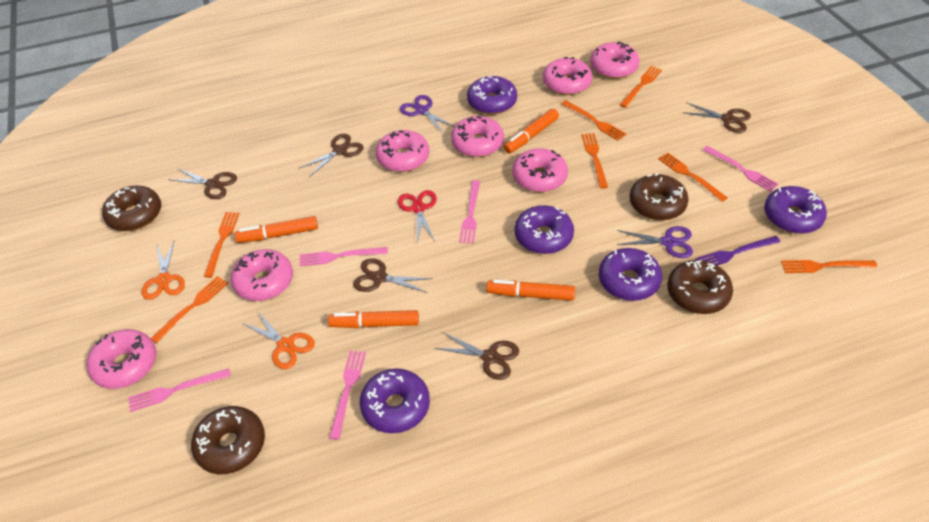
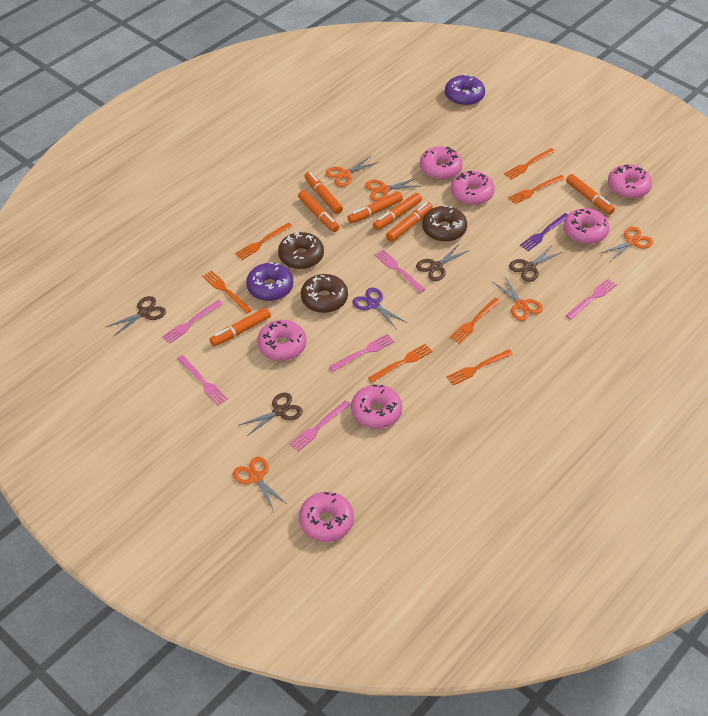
brown donut: [102,186,161,231] [191,406,265,474] [629,173,689,220] [667,260,733,314] = 4 -> [278,232,324,269] [301,274,348,313] [422,205,467,242] = 3
brown scissors: [168,168,237,199] [300,134,364,177] [353,258,432,293] [434,332,519,380] [682,102,751,133] = 5 -> [106,296,166,337] [239,393,303,437] [416,244,469,281] [509,245,562,282] = 4
orange marker: [235,216,318,243] [328,310,419,328] [486,280,575,301] [504,109,559,154] = 4 -> [210,307,271,346] [298,190,339,232] [304,172,343,214] [347,192,403,224] [373,193,422,230] [386,202,433,242] [566,174,615,215] = 7
orange scissors: [141,241,185,300] [242,311,315,369] = 2 -> [233,457,288,512] [326,157,378,187] [365,178,420,201] [493,277,543,321] [601,227,653,261] = 5
pink fork: [128,368,231,412] [300,247,388,266] [329,350,366,440] [459,180,480,244] [703,146,778,192] = 5 -> [162,300,223,344] [177,355,228,406] [289,400,351,452] [329,334,394,371] [375,250,425,293] [565,279,617,320] = 6
purple donut: [360,368,430,433] [467,76,517,114] [515,205,574,254] [599,248,662,301] [764,186,827,234] = 5 -> [246,262,293,301] [445,74,485,106] = 2
purple scissors: [400,95,455,134] [617,226,693,258] = 2 -> [352,287,407,330] = 1
red scissors: [398,190,437,243] = 1 -> none = 0

